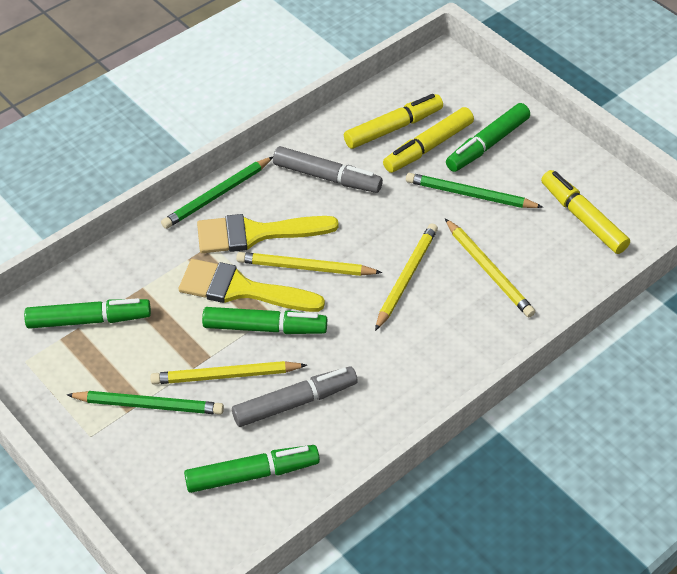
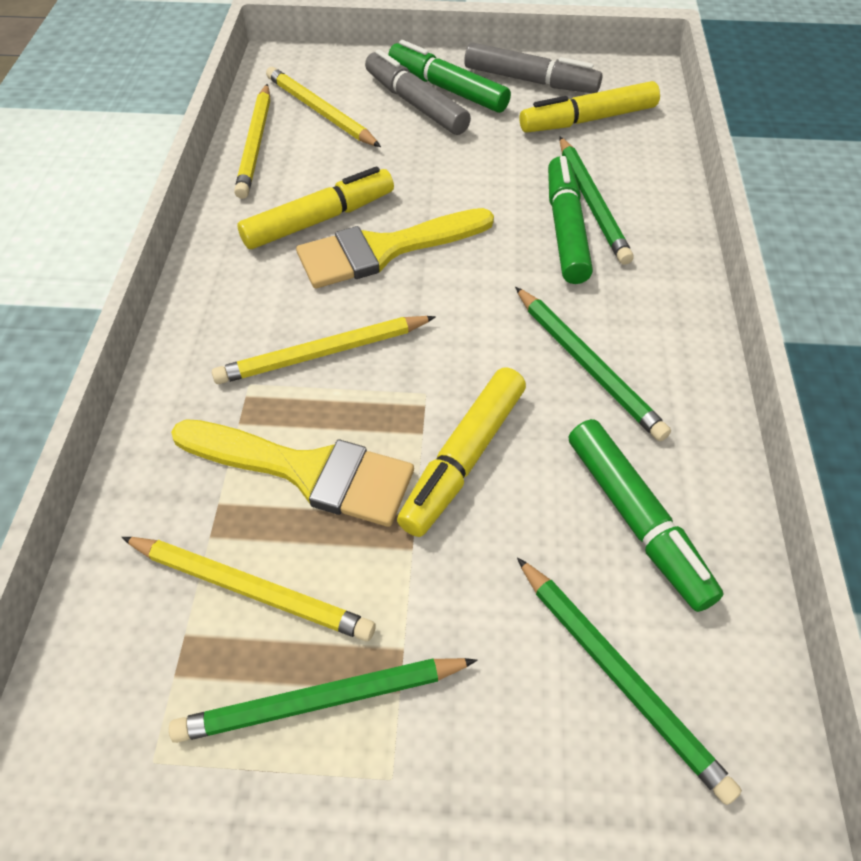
green marker: [24,298,151,329] [184,445,320,493] [202,307,327,334] [446,103,530,172] = 4 -> [388,40,511,113] [548,156,593,284] [569,419,724,612] = 3
green pencil: [66,391,224,415] [161,157,273,229] [406,173,543,208] = 3 -> [169,658,478,743] [515,287,671,441] [517,557,742,805] [560,137,634,265] = 4

